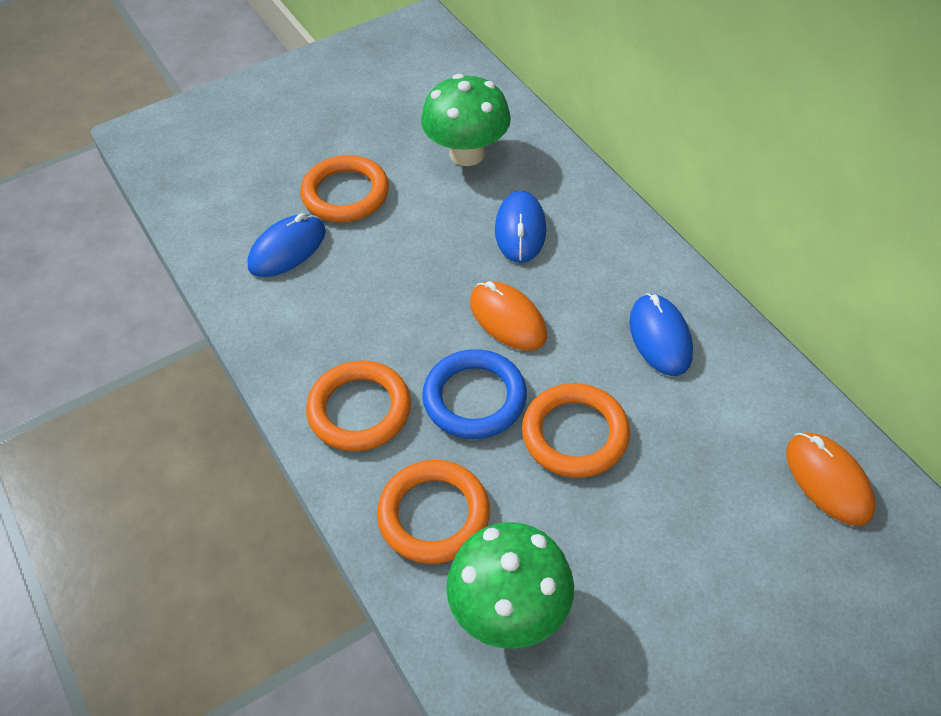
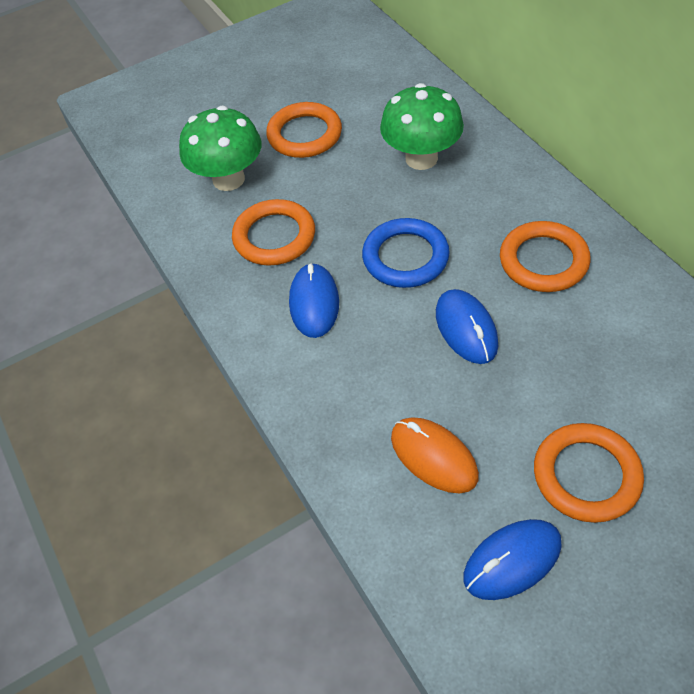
orange mouse: [470,281,547,351] [786,433,876,526] = 2 -> [391,418,479,493] = 1

